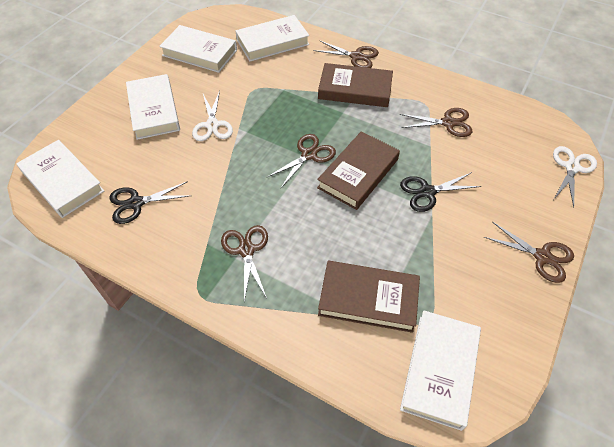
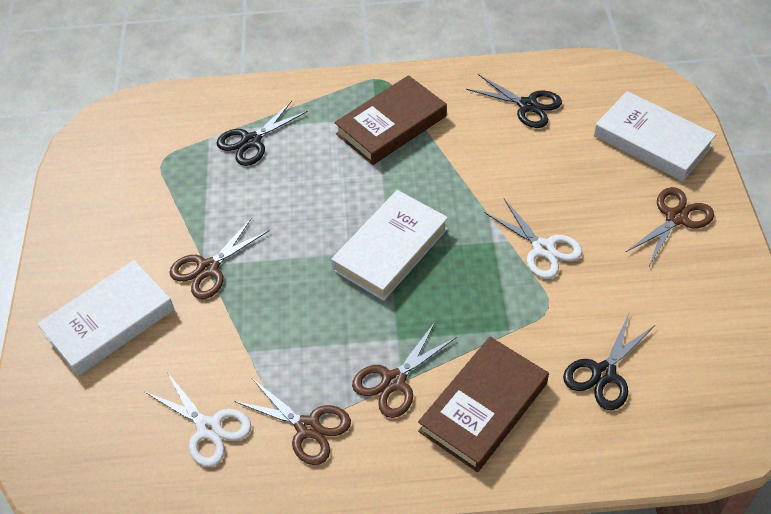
black scissors: [110,181,191,224] [400,172,481,212] = 2 -> [217,101,308,166] [466,74,562,128] [563,314,655,410] = 3
brown book: [317,131,400,210] [318,63,393,107] [318,261,420,333] = 3 -> [334,75,447,165] [418,337,549,472] = 2
brown scissors: [221,225,268,301] [266,134,336,188] [313,40,379,68] [400,108,473,137] [484,222,574,283] = 5 -> [169,218,269,299] [234,379,351,465] [352,322,457,418] [626,187,714,266] = 4
white book: [16,140,104,218] [126,74,180,140] [159,25,237,73] [235,15,309,62] [400,310,481,431] = 5 -> [37,260,174,376] [331,190,448,301] [594,91,716,181] = 3

